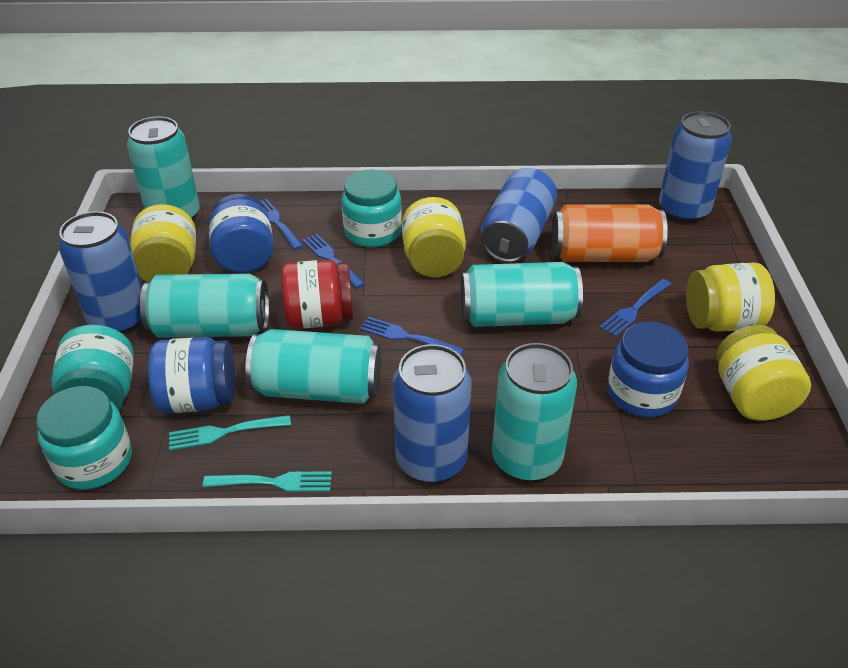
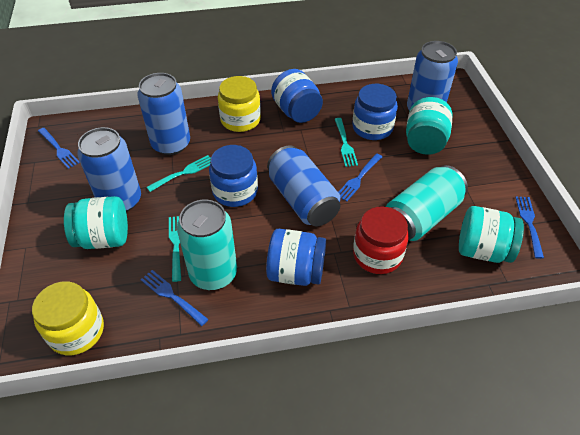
blue jar: [148,337,235,413] [209,194,274,273] [607,322,689,418] = 3 -> [209,145,258,207] [266,229,326,286] [271,69,323,123] [352,84,398,140] = 4
orange can: [552,204,668,262] = 1 -> none = 0
turquoise can: [127,116,200,220] [140,274,269,338] [245,329,381,404] [461,262,583,327] [492,343,577,481] = 5 -> [177,200,237,290] [386,165,468,241] = 2
turquoise fork: [169,415,291,450] [203,471,332,492] = 2 -> [146,155,211,192] [169,216,181,282] [335,118,358,167] = 3
yellow jar: [130,204,196,282] [402,197,466,277] [686,263,775,332] [716,325,811,421] = 4 -> [32,281,104,355] [218,76,261,132] = 2

